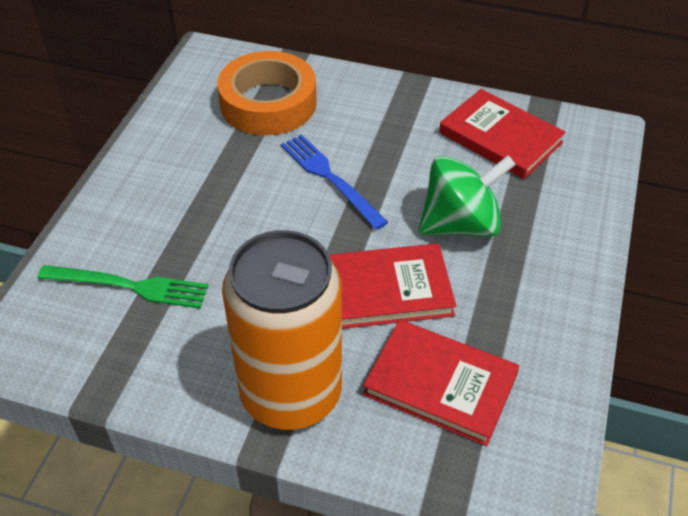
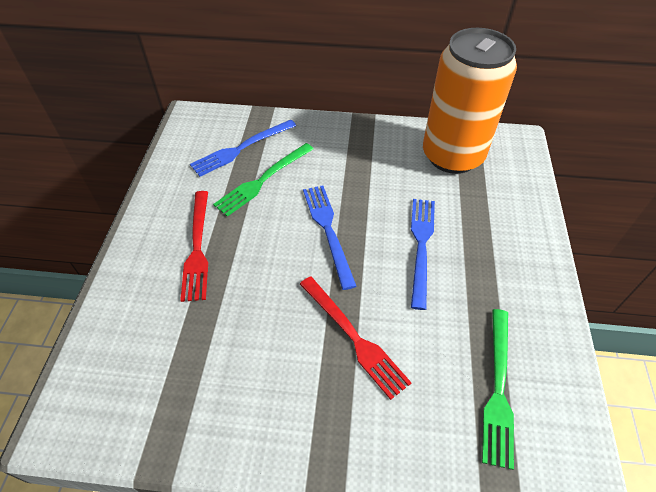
blue fork: [281,134,388,230] = 1 -> [190,120,296,177] [303,185,356,290] [411,199,435,310] = 3
green fork: [37,265,208,309] = 1 -> [213,143,314,217] [482,309,514,470] = 2
green spinning top: [418,155,516,237] = 1 -> none = 0
orange tape: [217,51,317,135] = 1 -> none = 0
red book: [329,243,456,329] [363,320,519,446] [439,89,566,179] = 3 -> none = 0
red fork: none = 0 -> [180,191,208,302] [300,276,412,400] = 2

